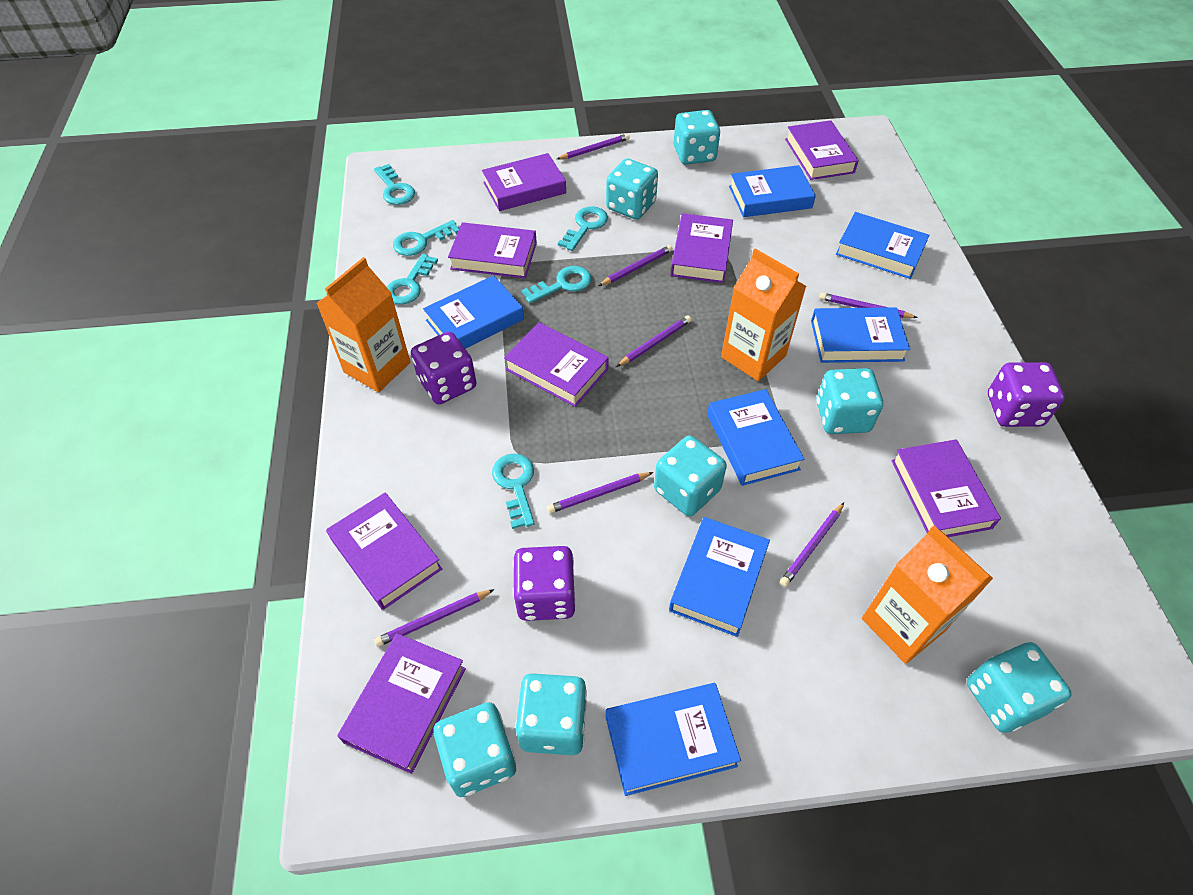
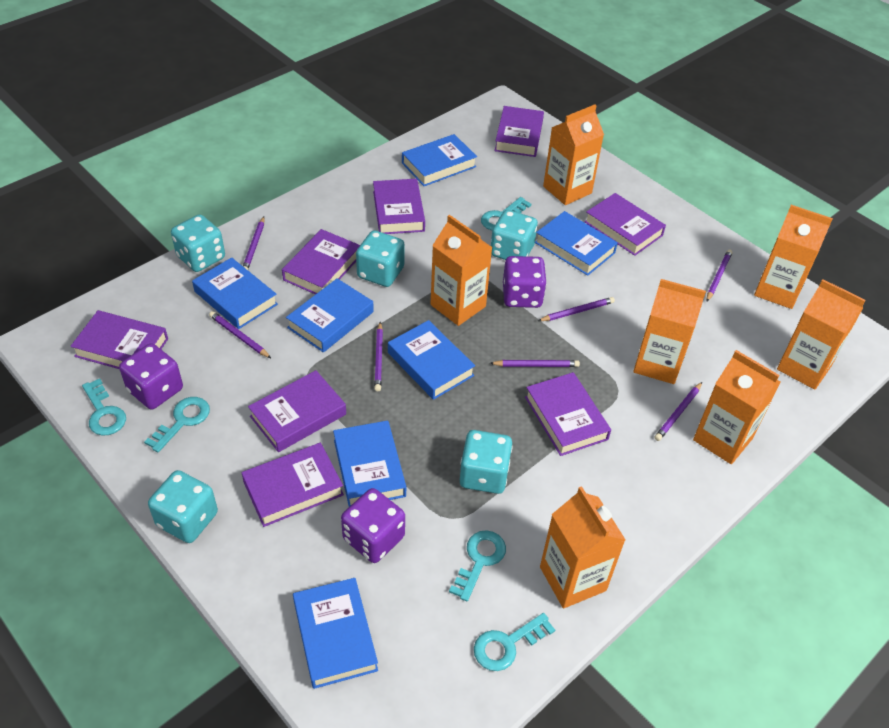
orange carton: [316,257,410,392] [721,248,806,381] [862,526,993,664] = 3 -> [431,215,493,326] [540,486,626,608] [543,104,604,205] [633,279,706,384] [693,350,781,464] [754,205,833,309] [777,279,866,390] = 7
turquoise dice: [433,702,516,797] [515,673,587,755] [606,158,658,219] [654,435,727,516] [674,110,720,165] [817,368,883,434] [967,642,1072,733] = 7 -> [148,470,218,543] [171,214,225,272] [356,230,405,287] [460,430,513,494] [491,210,538,260] = 5
turquoise key: [374,164,415,205] [387,254,438,305] [393,220,459,256] [492,453,535,529] [522,266,592,303] [558,206,608,251] = 6 -> [82,379,126,436] [144,397,210,452] [449,530,506,601] [474,613,555,671] [481,197,531,230] = 5

